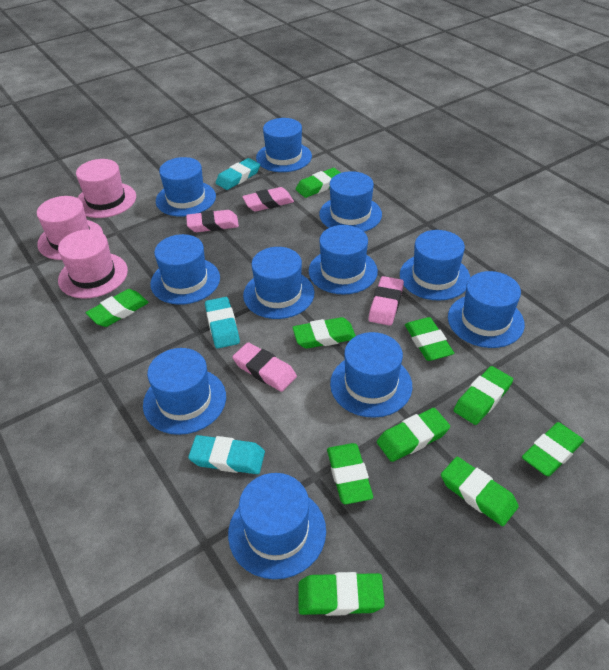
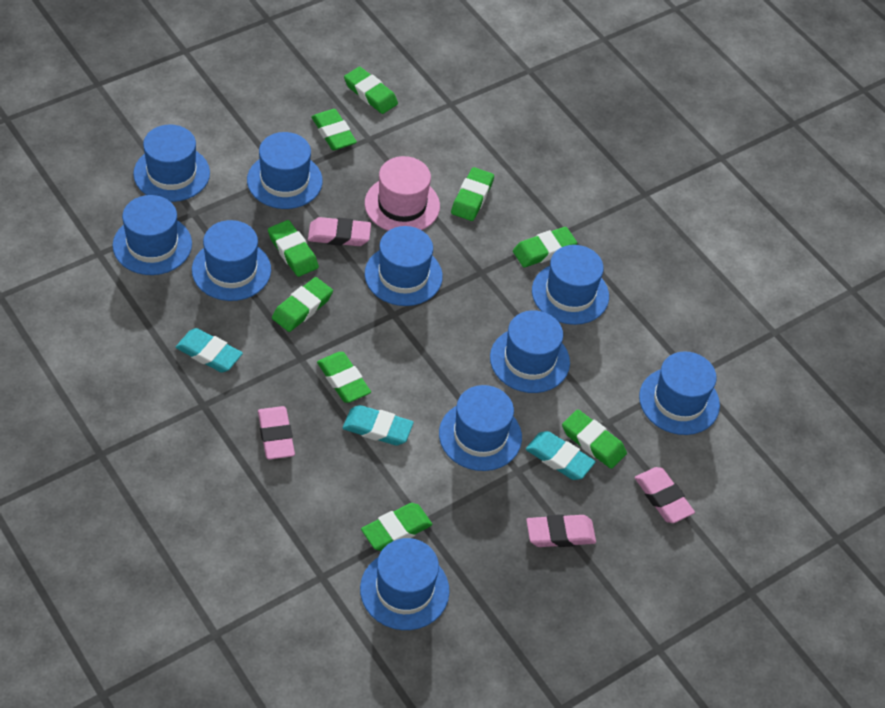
blue hat: [143,348,226,435] [150,234,220,305] [156,157,216,217] [228,473,326,579] [243,247,314,319] [256,118,312,172] [309,225,378,295] [319,171,382,232] [330,332,412,418] [400,230,470,301] [448,271,525,348] = 11 -> [113,195,192,275] [133,125,210,202] [192,220,271,301] [247,132,323,209] [360,538,450,630] [365,226,443,306] [439,385,522,471] [490,310,570,393] [532,245,609,325] [639,352,720,435] = 10
green eraser: [86,289,149,327] [292,317,356,349] [296,168,341,198] [298,572,385,616] [327,443,373,504] [377,408,450,462] [405,317,454,361] [441,457,519,526] [454,366,513,425] [522,422,584,476] = 10 -> [268,220,319,277] [272,277,333,332] [312,109,357,150] [317,352,371,403] [344,67,398,114] [361,503,432,551] [451,167,494,221] [513,227,577,267] [562,409,627,469] = 9
pink hat: [37,196,103,260] [58,229,128,299] [76,159,136,218] = 3 -> [365,156,440,231] = 1

